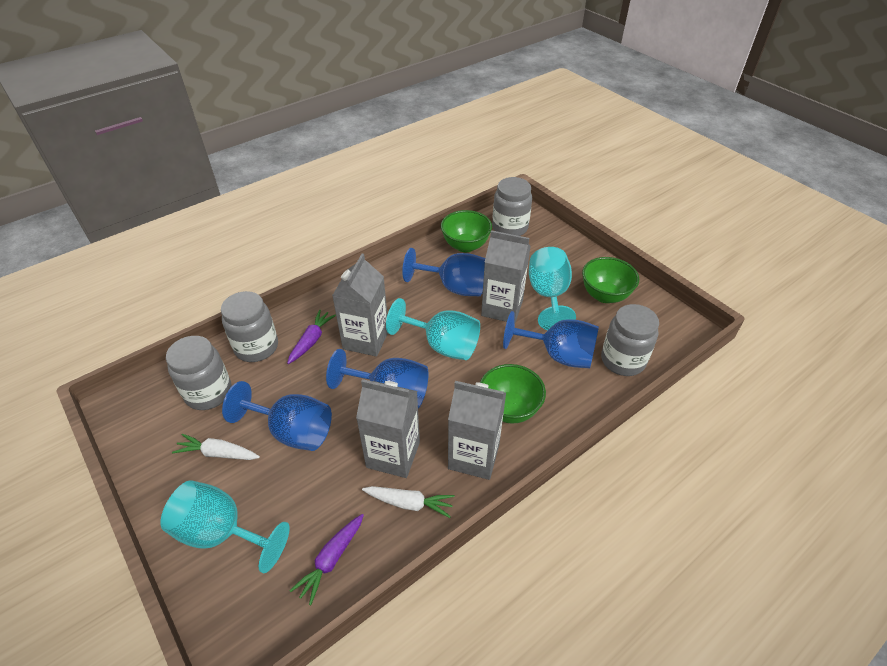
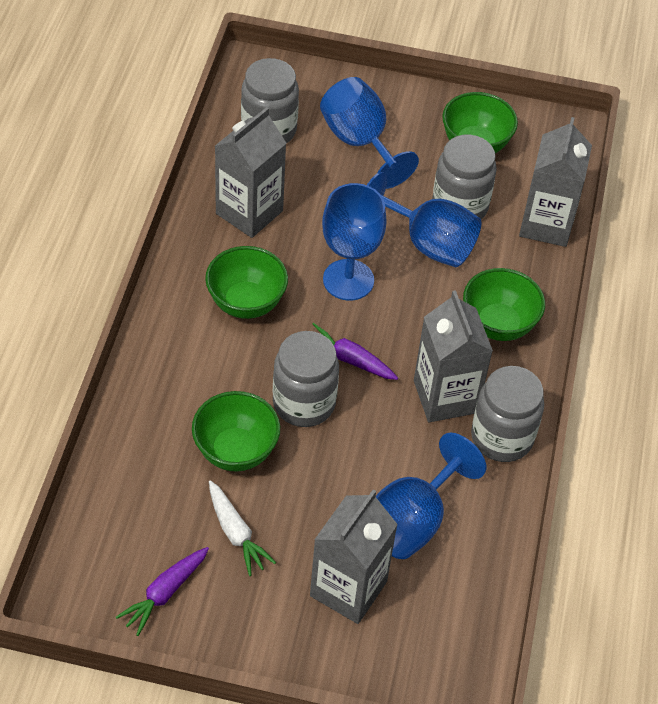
green bowl: [441,210,492,252] [480,364,546,423] [582,257,639,303] = 3 -> [192,391,280,472] [205,246,288,319] [442,92,518,153] [463,268,545,341] = 4
turquoise goblet: [161,480,290,573] [386,298,480,360] [529,247,576,330] = 3 -> none = 0
white carrot: [172,434,260,460] [362,486,455,518] = 2 -> [209,480,276,576] = 1

